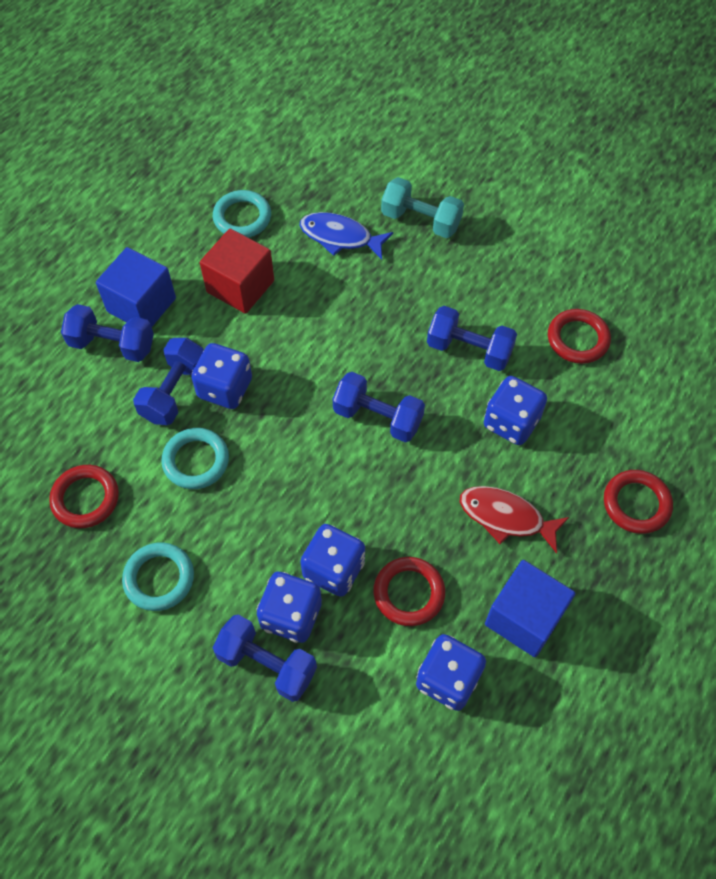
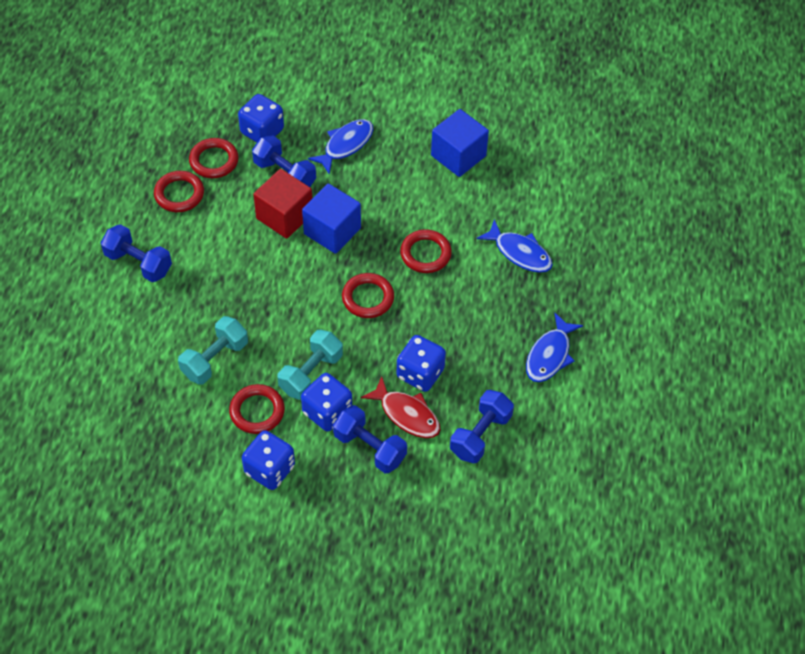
blue dice: [191,343,252,409] [257,572,322,643] [300,524,365,597] [416,634,486,711] [484,376,547,445] = 5 -> [238,94,284,142] [242,430,295,490] [301,373,352,431] [397,335,446,392] = 4
blue dumbbell: [61,304,154,362] [133,338,204,425] [213,615,317,702] [333,372,425,442] [427,306,517,371] = 5 -> [101,224,172,282] [252,135,316,187] [333,405,407,473] [450,390,514,464] = 4
blue fish: [300,212,393,260] = 1 -> [308,119,374,174] [476,219,553,273] [526,313,583,382] = 3
red ring: [49,465,119,528] [373,557,445,626] [548,309,611,364] [604,470,673,534] = 4 -> [154,171,204,212] [189,138,239,178] [229,384,285,434] [342,273,394,318] [400,230,452,273] = 5
turquoise dumbbell: [381,177,464,238] = 1 -> [178,316,248,385] [278,330,343,400] = 2
turquoise ring: [122,542,194,611] [161,428,229,489] [213,190,271,238] = 3 -> none = 0

